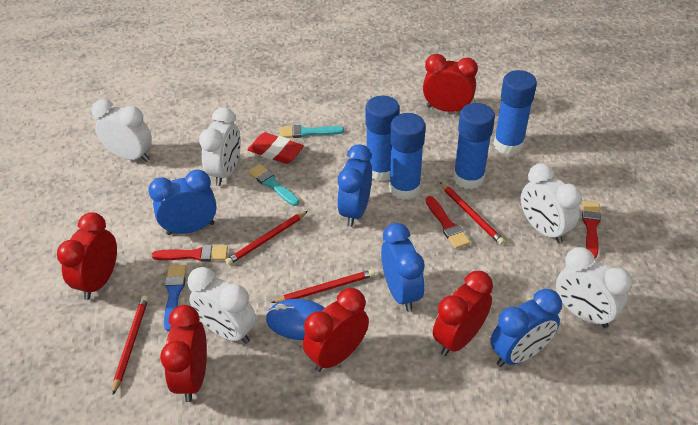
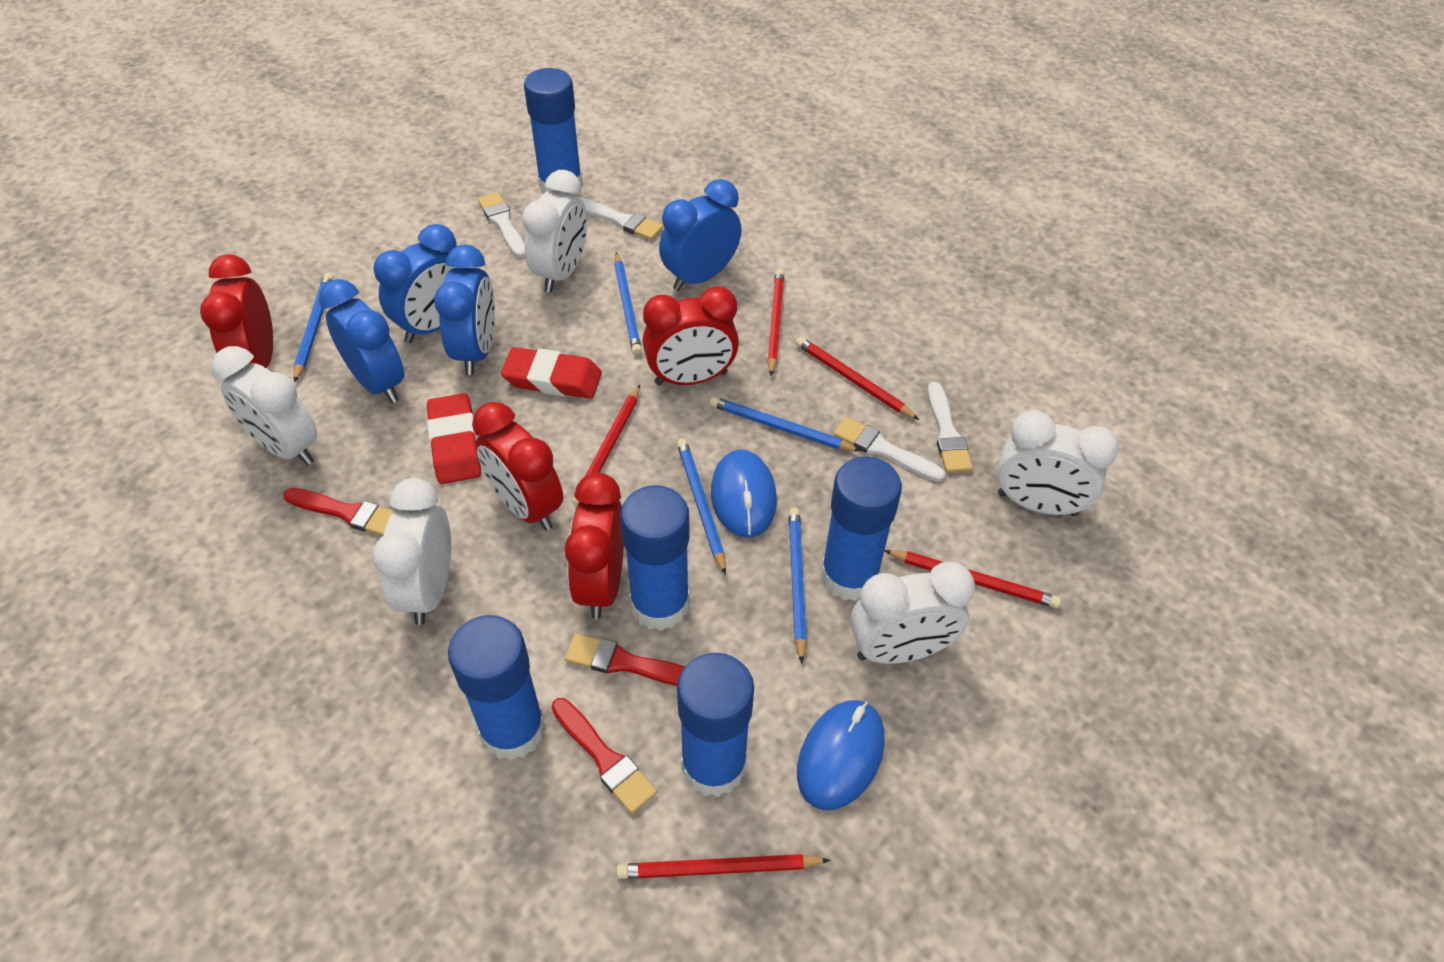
blue brush: [164,265,186,331] = 1 -> none = 0
blue glue stick: [365,96,400,181] [389,113,426,200] [453,103,495,189] [493,70,537,155] = 4 -> [448,615,546,761] [524,68,583,195] [620,485,690,631] [677,653,754,797] [821,457,902,601] = 5
blue mouse: [266,299,325,340] = 1 -> [711,449,777,538] [797,700,885,810] = 2
blue pencil: none = 0 -> [294,273,333,383] [614,252,642,355] [677,438,726,575] [710,397,860,451] [788,507,807,664] = 5
red clock: [57,212,117,300] [160,305,207,402] [303,288,369,372] [423,54,478,112] [433,271,493,356] = 5 -> [200,254,273,368] [472,402,563,531] [565,473,624,619] [643,286,739,385] = 4
red eraser: [247,132,304,164] = 1 -> [427,393,481,484] [501,347,602,399] = 2
red pencil: [112,296,148,395] [225,211,308,265] [271,269,375,303] [440,182,505,245] = 4 -> [572,385,640,506] [616,854,830,879] [767,269,784,376] [796,337,919,420] [884,550,1061,608] = 5
turquoise brush: [248,164,299,206] [280,125,344,138] = 2 -> none = 0
white brush: none = 0 -> [478,192,525,258] [579,197,663,240] [833,417,946,482] [927,382,973,473] = 4

